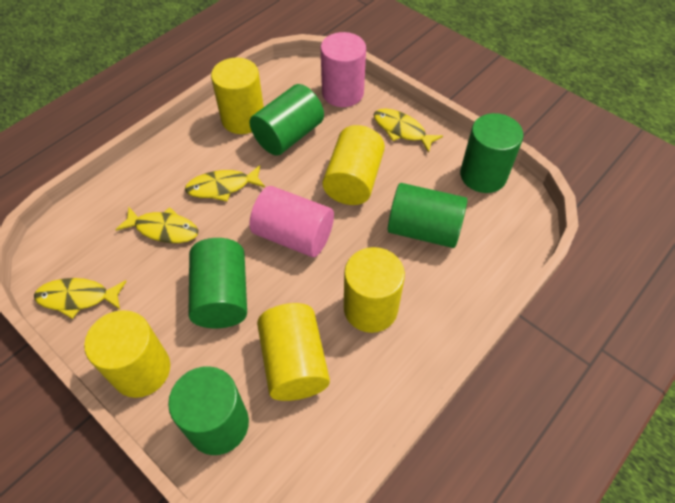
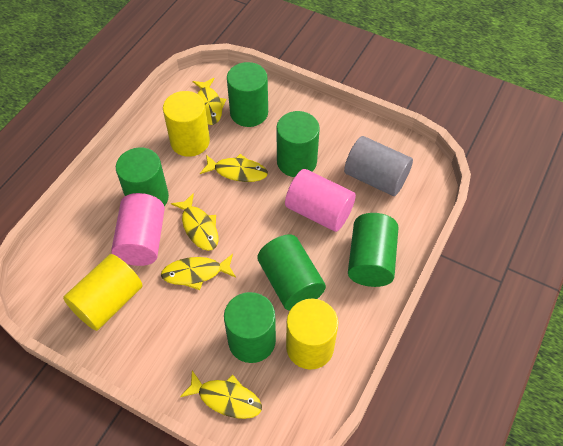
green cylinder: [168,366,249,455] [188,238,247,328] [249,84,324,156] [388,183,467,248] [460,113,524,193] = 5 -> [116,147,169,206] [224,292,276,363] [227,62,268,127] [257,234,326,311] [276,111,320,177] [348,213,399,287] = 6
grey cylinder: none = 0 -> [344,136,413,196] = 1
yellow cylinder: [84,310,170,398] [211,58,264,134] [257,303,330,401] [322,125,385,205] [344,247,405,333] = 5 -> [63,254,143,331] [163,91,210,157] [286,299,338,370] = 3
yellow fish: [34,278,127,319] [115,207,198,243] [185,165,265,201] [374,108,443,153] = 4 -> [161,254,236,290] [171,193,218,251] [180,370,262,419] [192,78,226,125] [200,154,268,182] = 5

